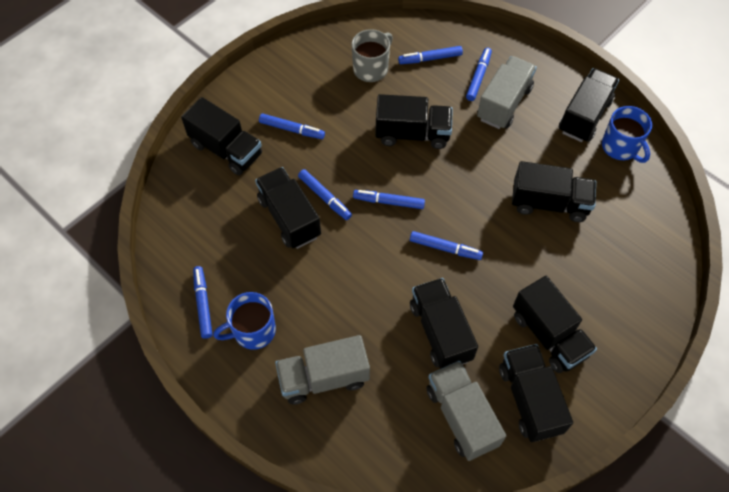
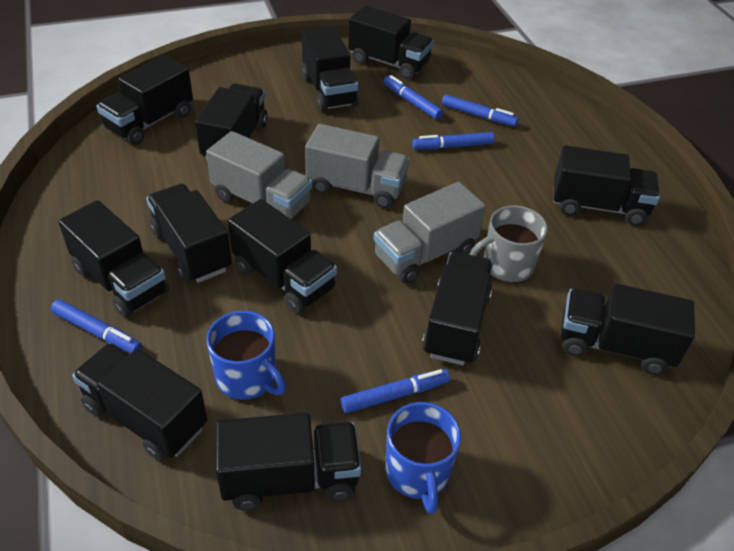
black truck: [181,97,262,175] [255,167,321,249] [375,94,453,149] [410,278,478,369] [499,344,573,442] [512,161,596,222] [513,276,597,373] [559,68,619,142] = 8 -> [58,200,169,318] [72,343,208,461] [96,55,193,145] [146,184,232,283] [195,83,268,160] [216,413,361,510] [228,199,337,314] [302,27,359,111] [348,5,434,80] [422,252,493,365] [553,145,660,226] [561,284,695,375] = 12
blue marker: [193,266,213,339] [259,113,325,139] [298,169,352,220] [353,190,425,209] [398,46,463,64] [410,231,483,260] [466,48,492,101] = 7 -> [51,299,142,353] [341,369,450,413] [383,75,443,120] [412,132,494,149] [442,94,518,126] = 5

